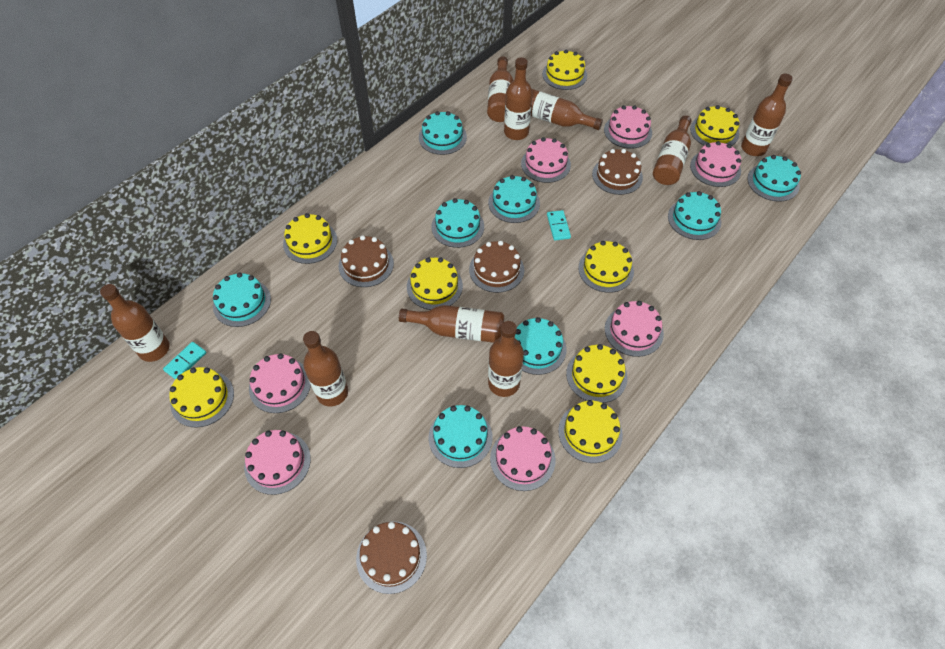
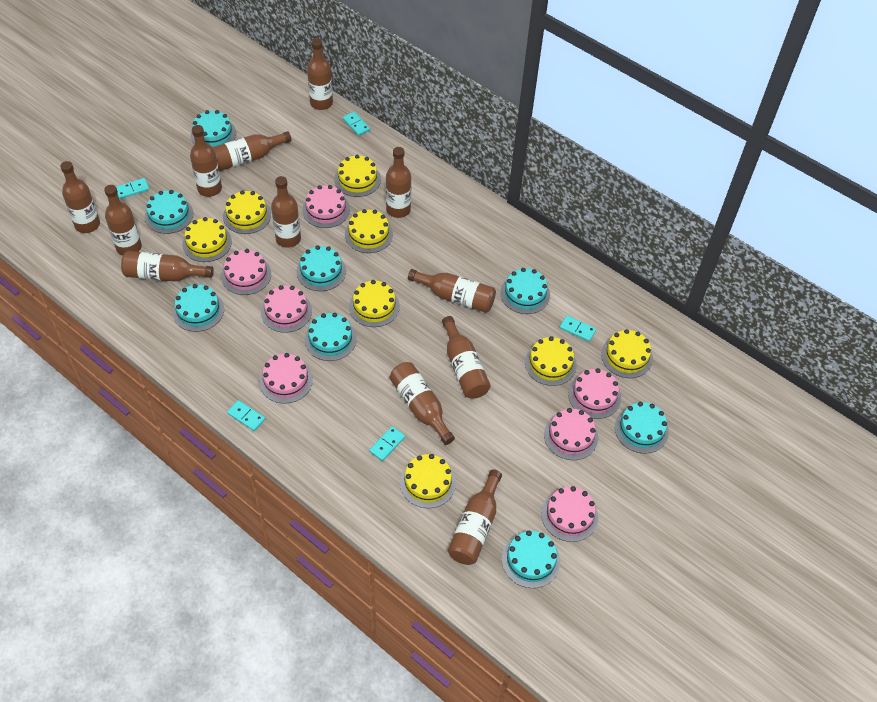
brown bottle: [100,284,170,362] [303,331,348,406] [399,305,504,343] [487,56,513,122] [488,321,524,397] [504,57,533,140] [531,89,603,130] [653,115,691,185] [741,74,793,156] = 9 -> [60,161,100,233] [104,185,142,256] [121,251,214,282] [190,125,222,197] [212,131,292,171] [271,176,301,248] [307,39,333,110] [386,147,411,218] [390,362,455,445] [408,269,496,313] [442,316,491,399] [448,469,502,565] = 12
brown cake: [339,236,394,287] [356,521,427,594] [469,241,524,293] [592,149,643,195] = 4 -> none = 0
turquoise domino: [163,342,206,380] [547,210,571,240] = 2 -> [116,178,150,199] [227,400,265,431] [343,112,370,136] [369,426,405,461] [560,315,596,342] = 5

